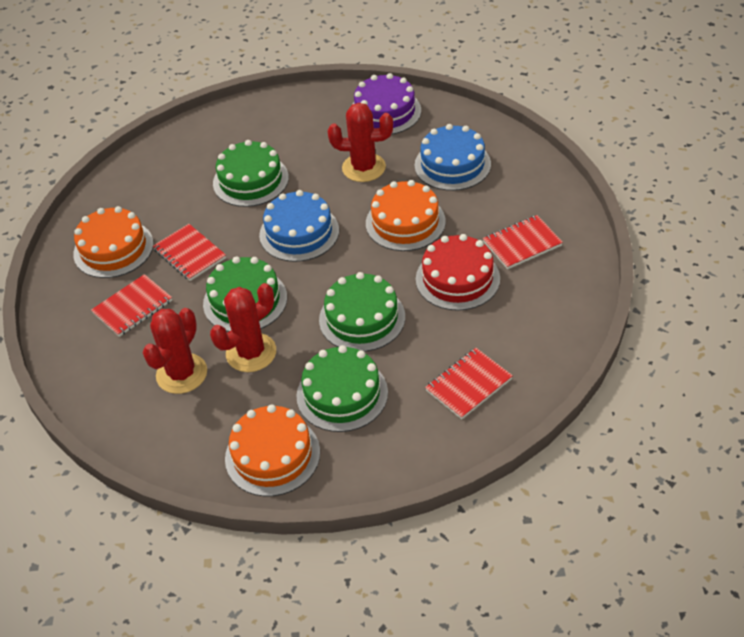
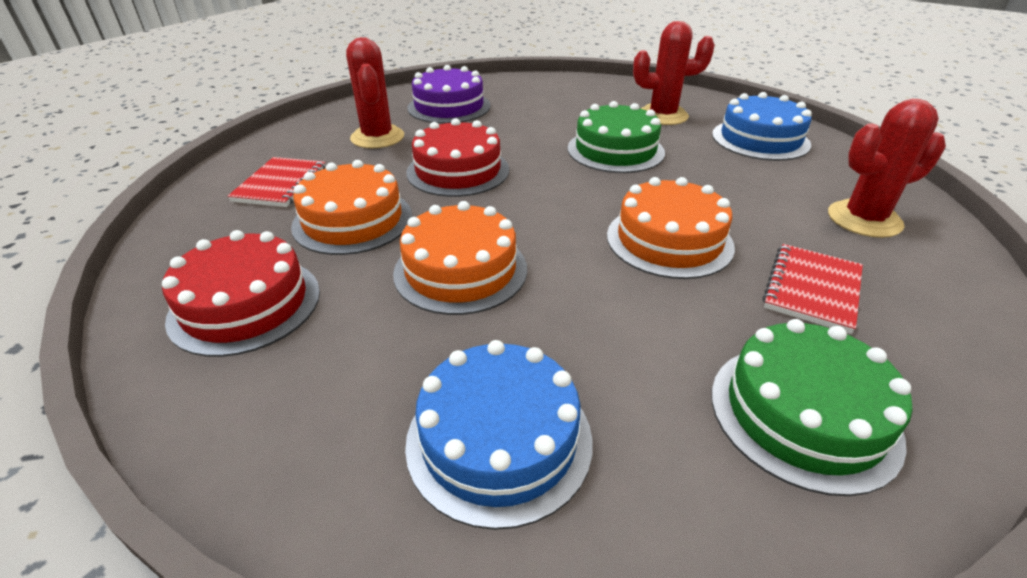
green cake: [203,256,287,332] [213,140,289,207] [296,345,388,432] [319,272,405,352] = 4 -> [568,101,665,173] [711,319,912,496] = 2
red cake: [416,234,500,311] = 1 -> [162,230,320,357] [406,118,509,197] = 2
red notebook: [91,274,172,337] [153,224,226,281] [425,348,513,419] [483,215,563,269] = 4 -> [228,157,326,207] [762,244,863,334] = 2

